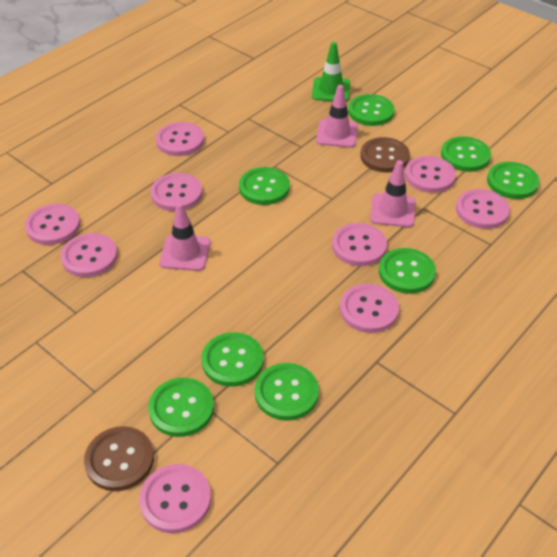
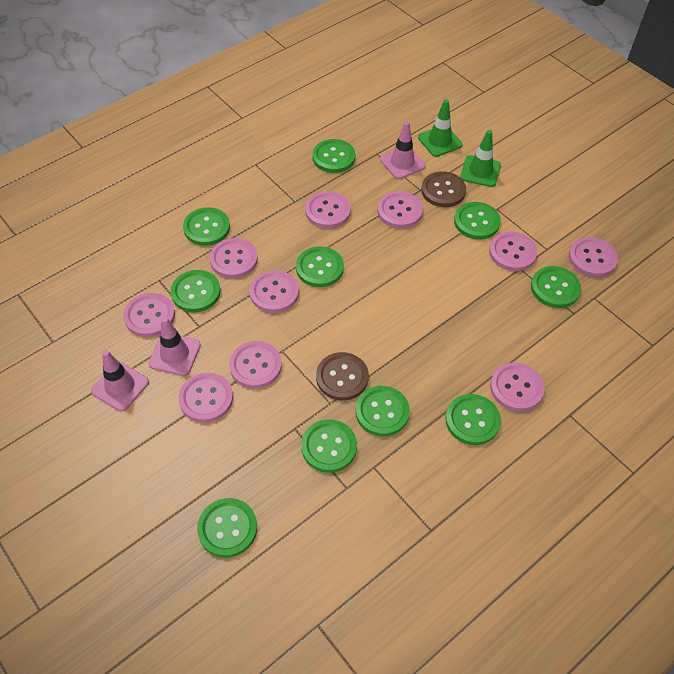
green button: [148,378,214,437] [201,332,264,387] [239,167,290,205] [255,363,319,421] [348,94,394,126] [379,248,436,294] [441,136,491,172] [487,162,540,199] = 8 -> [171,270,221,312] [183,207,230,246] [197,498,257,558] [296,246,344,287] [301,419,357,473] [312,139,355,173] [355,386,410,436] [445,394,501,445] [454,202,501,240] [531,266,581,308] = 10
green traffic cone: [312,42,350,101] = 1 -> [418,99,462,157] [460,130,501,187] = 2
pink button: [25,204,80,245] [61,233,117,277] [139,464,211,533] [150,173,202,211] [156,122,204,156] [332,223,387,266] [340,284,399,333] [405,156,456,193] [456,189,510,229] = 9 -> [123,293,175,337] [179,373,233,423] [210,238,258,278] [229,341,282,388] [250,270,299,313] [305,191,351,228] [377,191,423,228] [489,231,537,271] [490,363,544,411] [569,237,618,277] = 10

